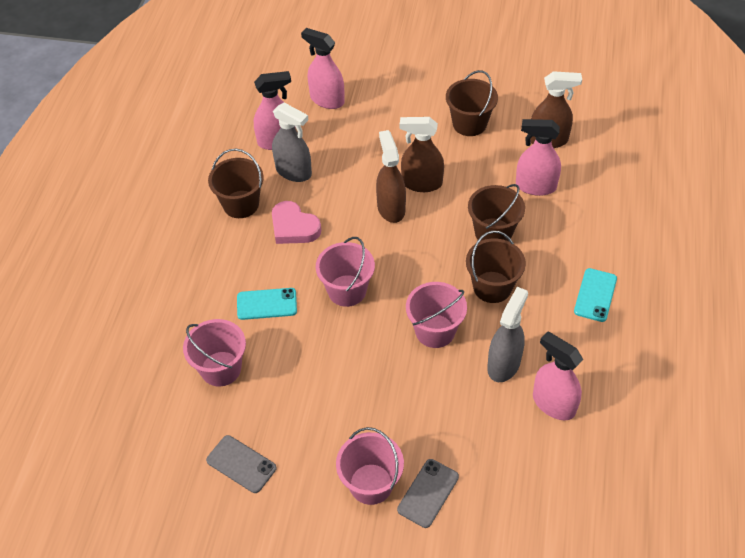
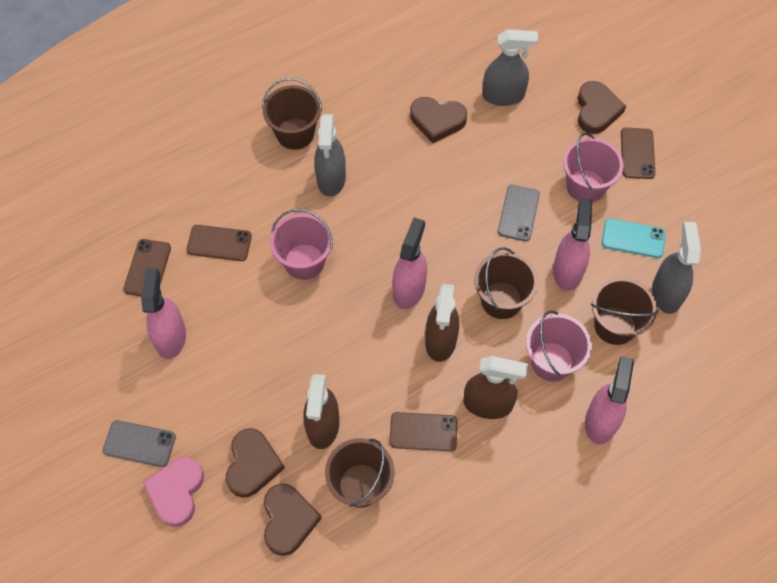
brown heart: none = 0 -> [226,428,285,498] [264,484,322,556] [410,97,467,143] [578,81,626,134] = 4
brown phone: none = 0 -> [123,239,171,296] [186,225,252,261] [390,412,457,451] [621,128,655,179] = 4
grey spray bottle: [272,103,312,182] [487,287,528,382] = 2 -> [314,114,346,196] [482,29,538,106] [652,222,701,314] = 3
pink bucket: [183,319,246,387] [316,237,375,307] [336,427,404,505] [406,282,467,348] = 4 -> [270,209,333,280] [526,311,592,382] [563,133,624,202] = 3
turquoise phone: [237,288,297,320] [574,268,617,322] = 2 -> [602,218,666,258] = 1

